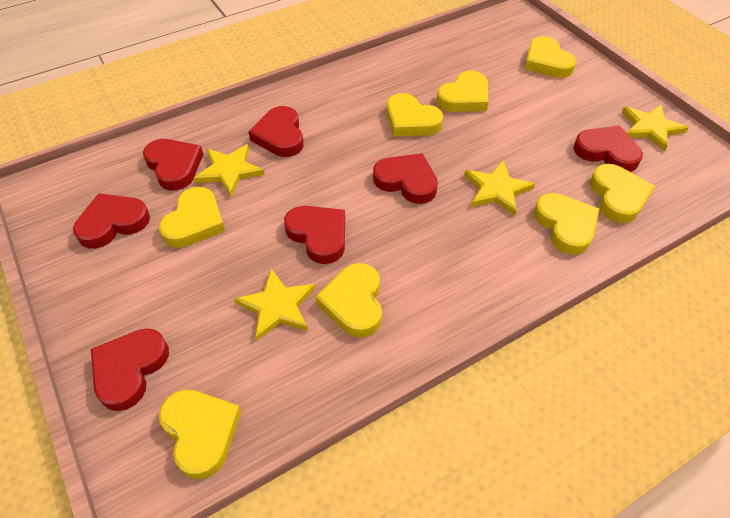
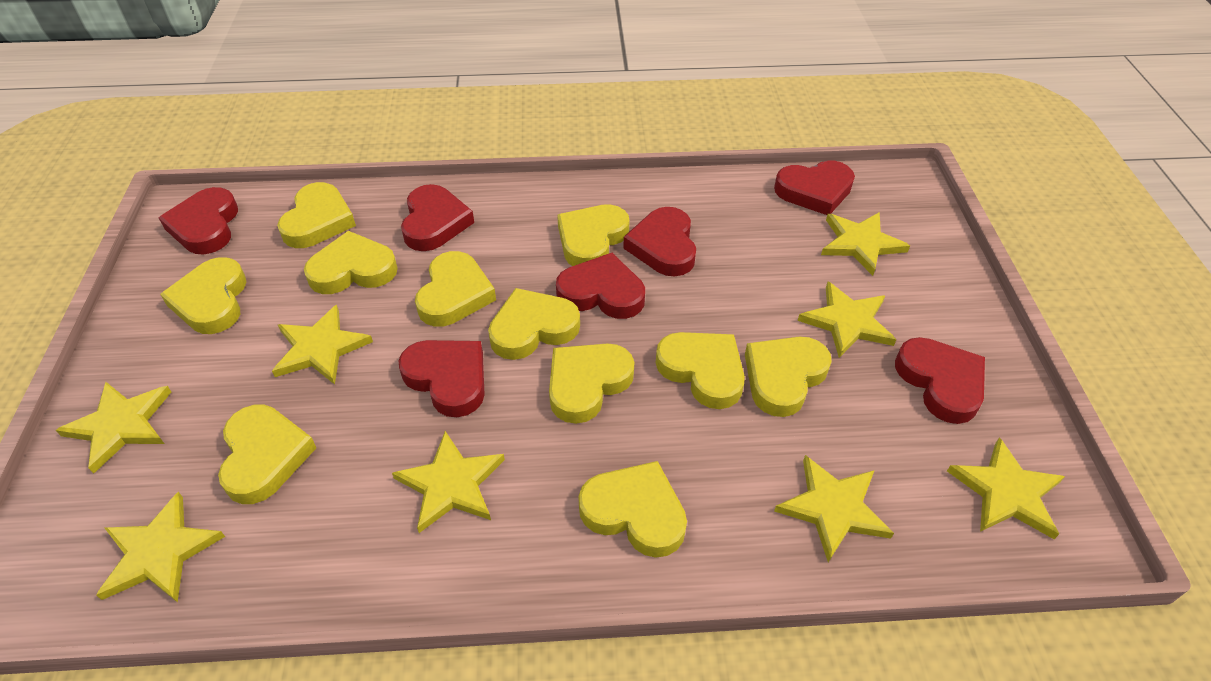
yellow heart: [159,187,225,248] [159,389,241,479] [316,263,382,338] [386,93,443,136] [436,71,489,112] [525,36,576,78] [534,193,599,255] [590,164,655,223] = 8 -> [160,257,246,334] [218,405,316,504] [277,182,356,248] [304,231,398,294] [415,251,496,327] [488,288,580,360] [549,343,634,424] [557,204,629,266] [578,461,687,558] [656,332,745,409] [745,337,832,417] = 11
yellow star: [194,144,265,196] [234,269,315,341] [464,161,535,216] [622,105,689,151] = 4 -> [56,382,171,474] [96,492,225,603] [272,305,373,385] [392,431,505,533] [774,455,894,562] [798,282,897,358] [821,212,910,276] [947,437,1065,539] = 8

